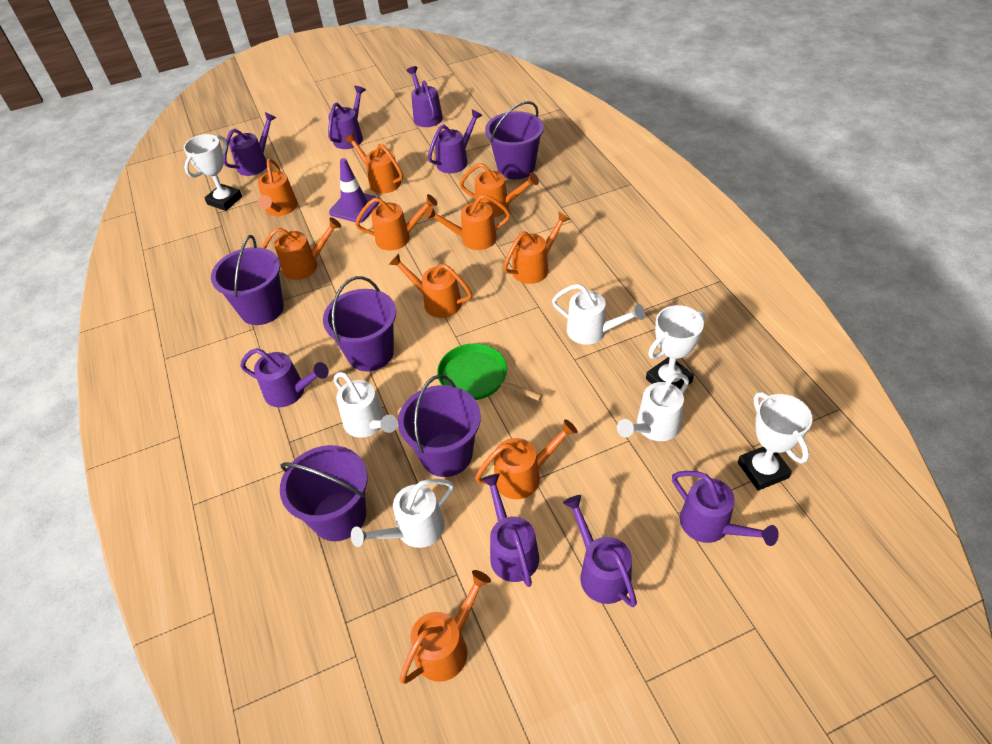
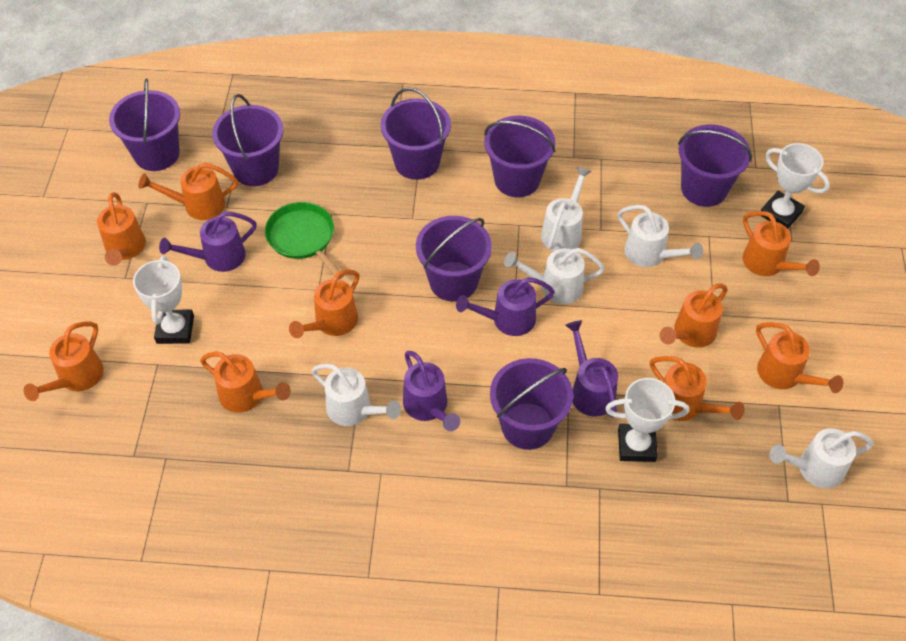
orange watering can: [258,159,298,216] [262,217,341,280] [344,133,403,194] [355,194,438,251] [389,253,472,318] [399,570,491,684] [425,194,510,250] [460,163,539,217] [475,419,578,499] [503,211,570,284] = 10 -> [24,322,104,401] [97,192,146,266] [139,163,238,220] [200,352,291,413] [289,270,359,338] [650,356,745,421] [660,283,727,347] [743,211,820,276] [756,322,843,393] = 9
purple bucket: [211,235,284,325] [280,445,367,541] [323,276,396,371] [398,375,481,477] [485,101,544,179] = 5 -> [109,79,180,171] [212,94,283,186] [381,88,451,180] [416,216,492,302] [484,116,556,197] [490,358,573,450] [678,125,752,207] = 7
purple traffic cone: [329,158,379,223] = 1 -> none = 0
purple watering can: [223,112,277,176] [240,348,329,407] [328,86,366,149] [406,66,443,127] [428,109,483,173] [481,474,539,587] [563,495,637,607] [672,471,779,546] = 8 -> [159,212,257,272] [403,351,460,431] [456,277,555,336] [565,320,618,418] = 4
white watering can: [334,372,398,438] [351,479,454,548] [552,284,645,345] [617,373,689,441] = 4 -> [312,363,401,426] [504,248,605,304] [541,166,592,251] [618,205,703,267] [770,428,873,489] = 5

